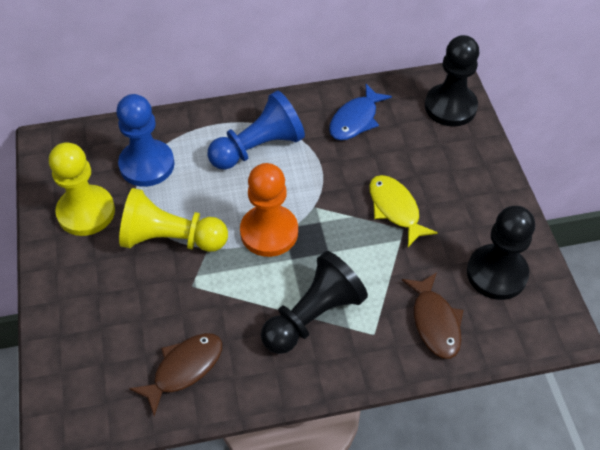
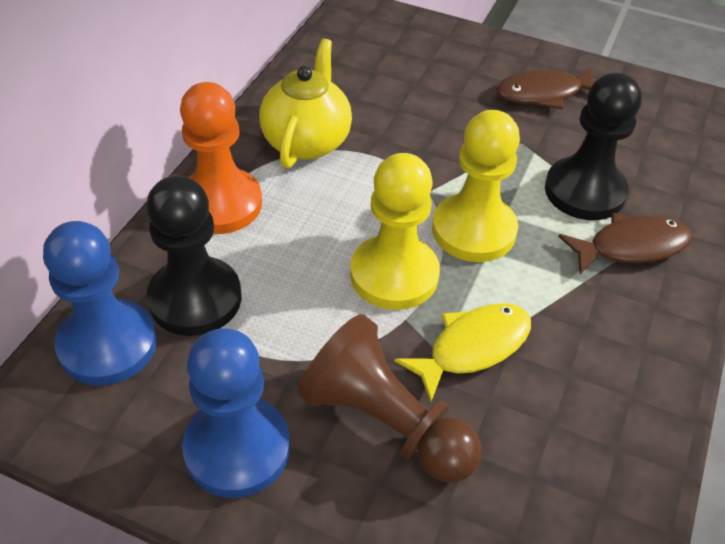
black pawn: [261,251,368,354] [425,35,479,127] [467,206,535,300] = 3 -> [146,175,241,336] [545,73,642,220] = 2
blue fish: [329,84,392,140] = 1 -> none = 0
brown pawn: none = 0 -> [298,314,482,483] = 1
yellow teapot: none = 0 -> [259,39,352,168] = 1

